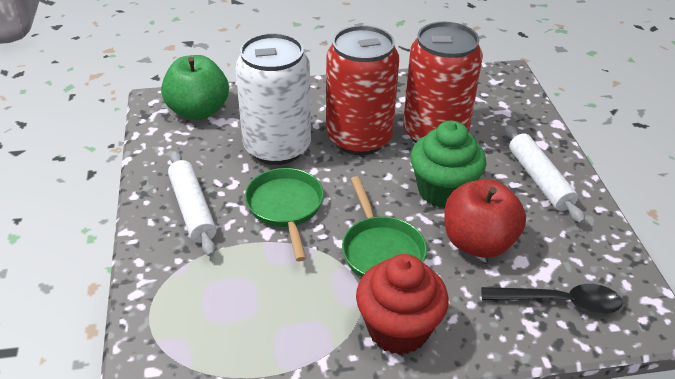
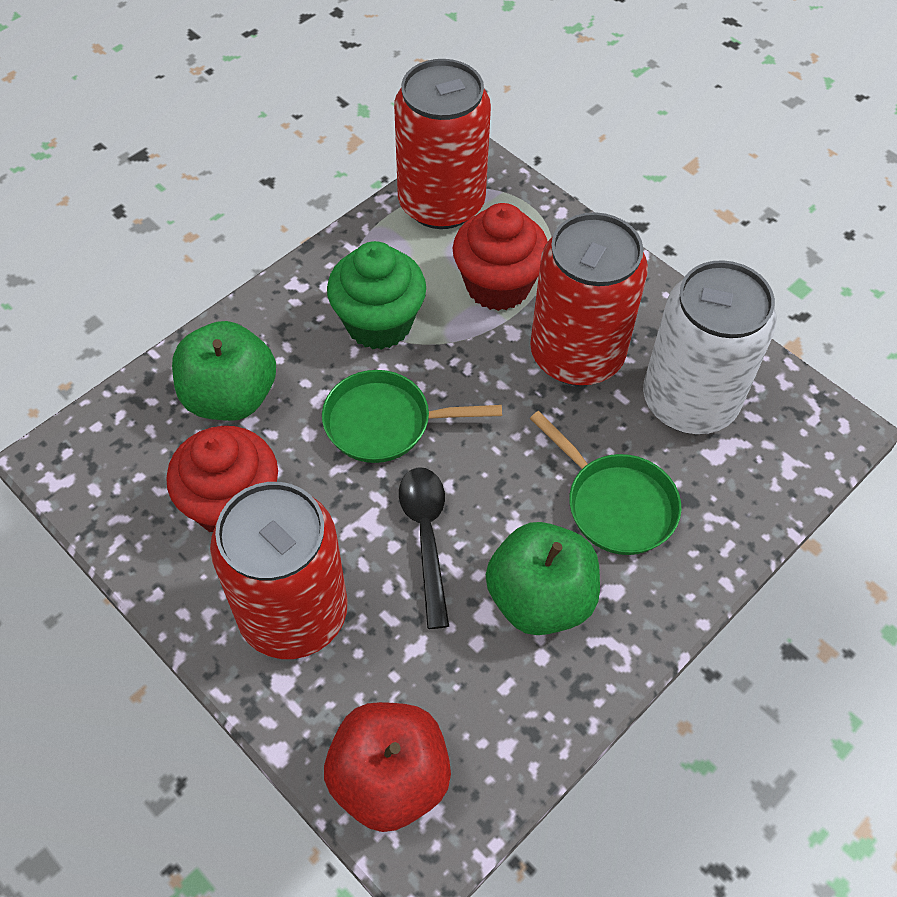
green apple: [161,55,229,120] = 1 -> [172,321,276,421] [486,522,600,635] = 2
red can: [326,25,399,155] [403,22,483,143] = 2 -> [210,482,348,659] [394,59,491,229] [530,212,648,386] = 3
red cupcake: [356,254,449,355] = 1 -> [166,426,278,532] [453,203,548,311] = 2
white rolling pin: [168,151,217,257] [505,125,585,223] = 2 -> none = 0

